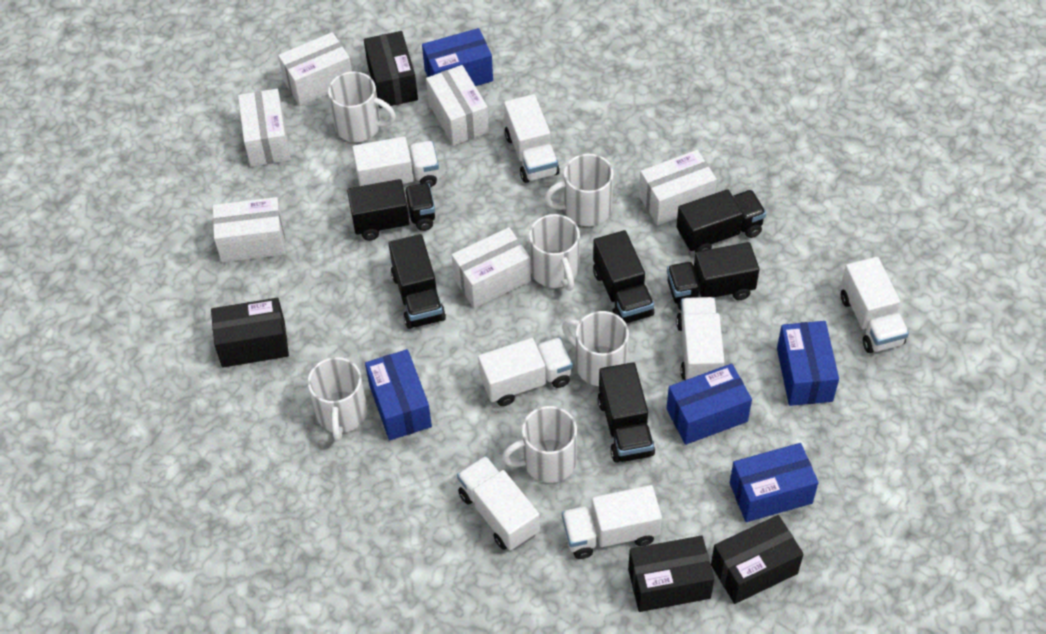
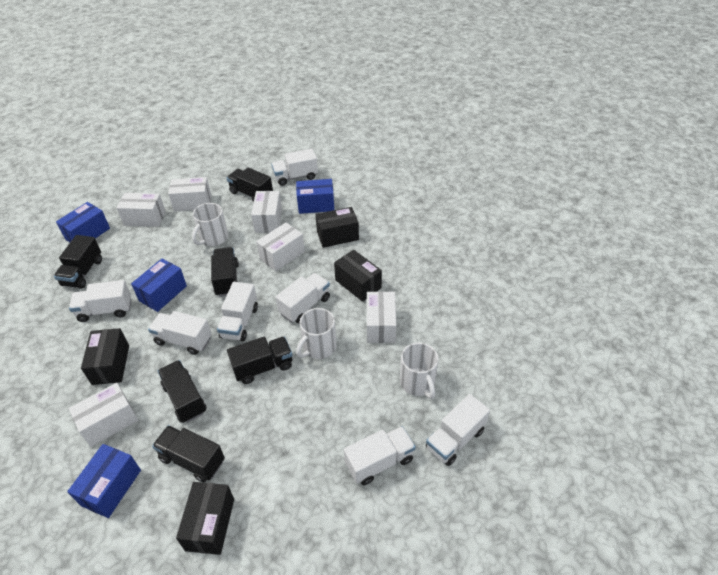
blue box: [365,349,432,440] [422,28,493,86] [666,364,752,445] [730,443,819,522] [777,321,839,406] = 5 -> [56,202,110,242] [67,444,141,518] [131,259,187,312] [296,179,334,214] = 4
white mug: [308,357,368,441] [328,71,396,142] [502,406,577,483] [529,214,580,291] [544,154,614,226] [562,311,629,386] = 6 -> [192,203,228,246] [296,308,337,359] [400,343,439,399] = 3

